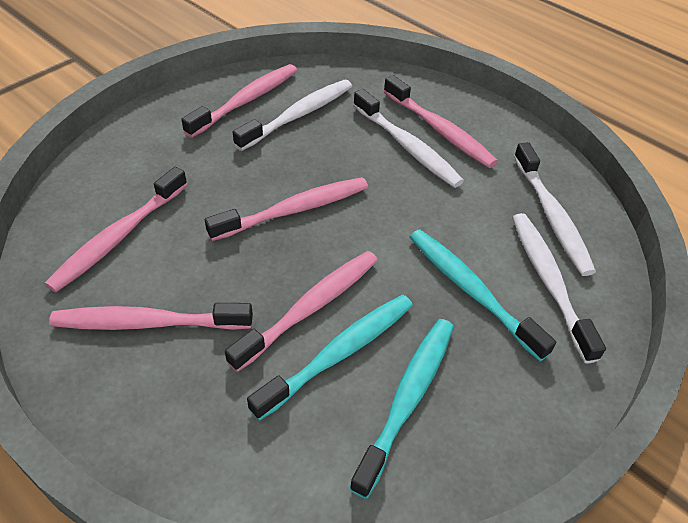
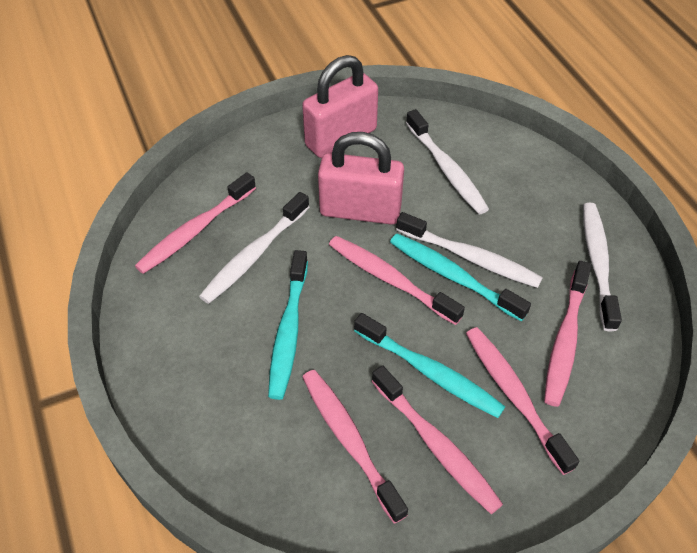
pink padlock: none = 0 -> [302,55,378,158] [318,132,404,225] = 2

